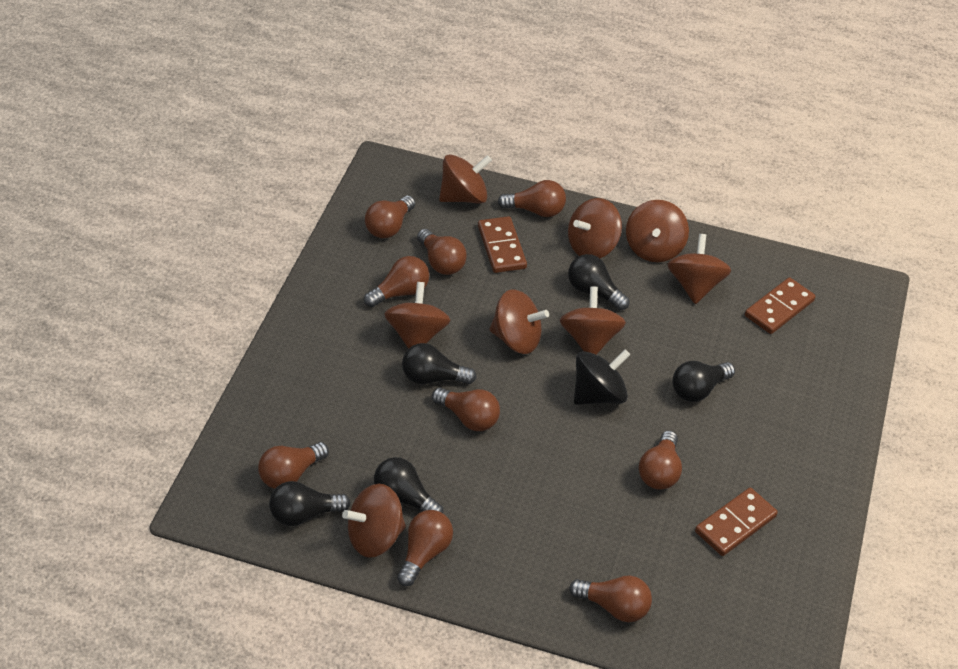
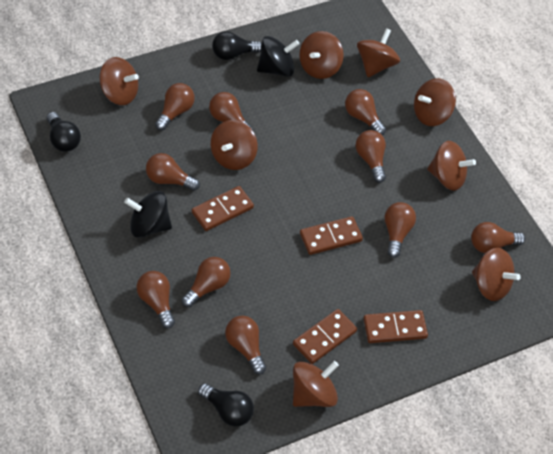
black light bulb: [269,481,350,526] [374,457,443,513] [402,343,477,384] [568,254,630,310] [672,361,735,402] = 5 -> [47,112,81,152] [198,383,254,427] [212,31,262,60] = 3
black spinning top: [574,349,630,405] = 1 -> [124,191,172,238] [257,36,300,77] = 2
brown domino: [478,216,527,273] [695,488,778,556] [745,277,816,334] = 3 -> [192,186,254,231] [293,309,357,364] [300,216,363,255] [363,310,428,343] = 4
brown light bulb: [258,442,329,489] [364,256,429,307] [365,195,415,238] [397,510,453,586] [417,229,467,275] [432,387,500,431] [498,180,566,217] [569,576,652,622] [639,430,682,490] = 9 -> [137,271,175,328] [146,153,200,191] [155,83,195,131] [182,257,231,307] [209,92,253,131] [225,316,266,374] [345,89,386,135] [356,130,386,183] [385,202,416,258] [471,222,525,253] = 10

